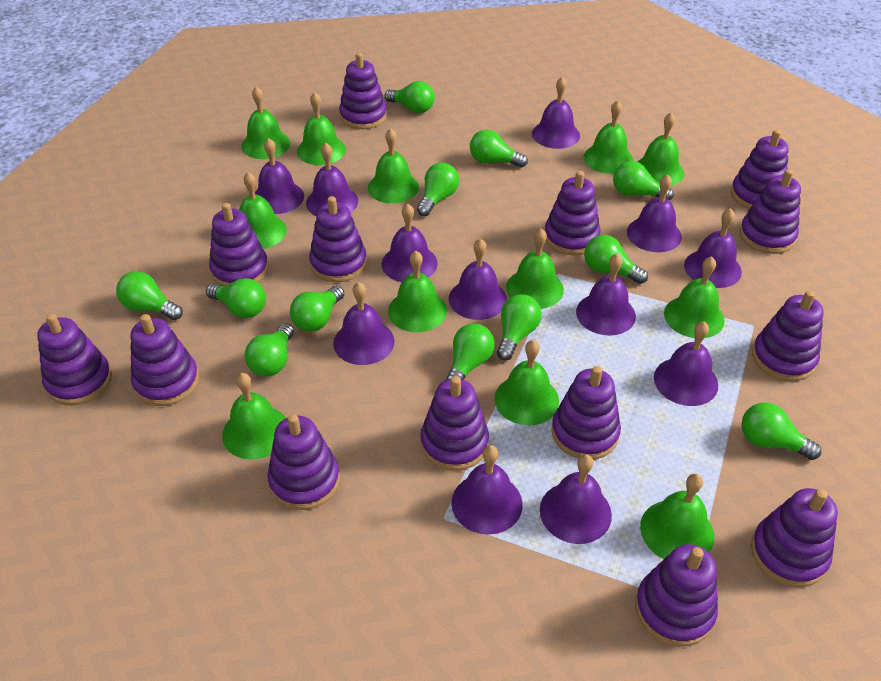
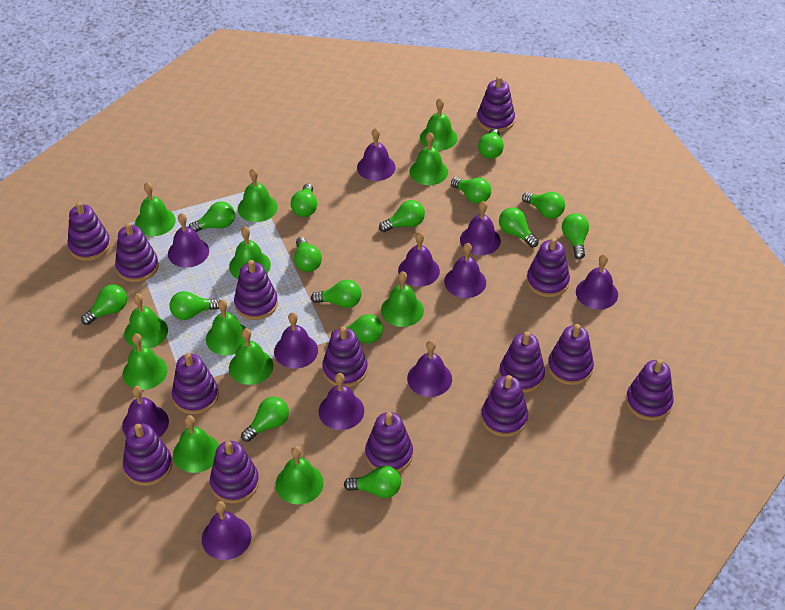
green light bulb: [116,271,183,320] [206,278,266,318] [245,323,294,376] [290,285,344,332] [384,81,435,113] [417,163,459,216] [445,323,495,381] [470,129,528,168] [497,294,542,361] [584,235,648,284] [613,161,674,200] [741,402,822,460] = 12 -> [81,284,127,325] [169,291,220,320] [189,201,235,232] [241,397,289,442] [291,184,317,217] [294,237,322,272] [311,279,361,308] [331,314,383,343] [344,466,401,498] [379,200,425,232] [451,177,491,204] [478,128,504,159] [499,207,539,248] [522,192,565,219] [562,213,589,259] = 15
purple bell: [255,138,304,214] [306,143,358,216] [333,282,395,365] [382,203,438,282] [449,239,507,320] [451,445,523,535] [532,77,580,149] [540,454,612,544] [576,254,636,336] [627,174,682,252] [654,321,718,406] [684,208,742,288] = 12 -> [122,386,169,437] [168,213,209,268] [202,501,251,560] [274,312,318,369] [319,373,364,430] [357,128,396,181] [398,232,440,287] [407,340,452,397] [444,243,486,298] [460,201,501,255] [576,254,618,309] = 11

